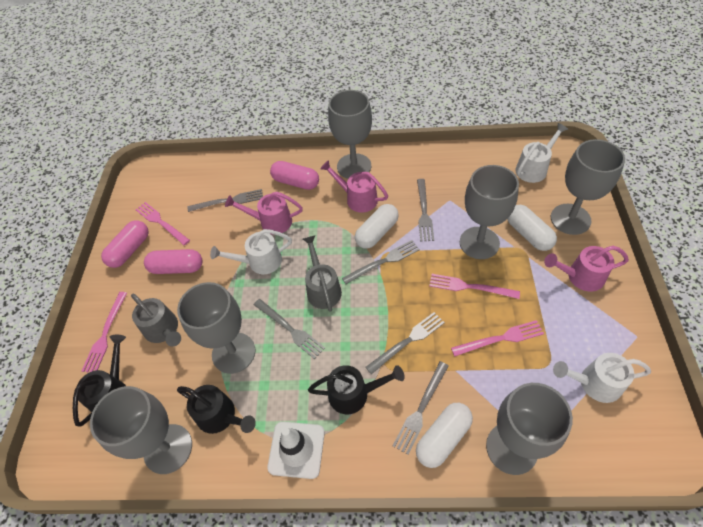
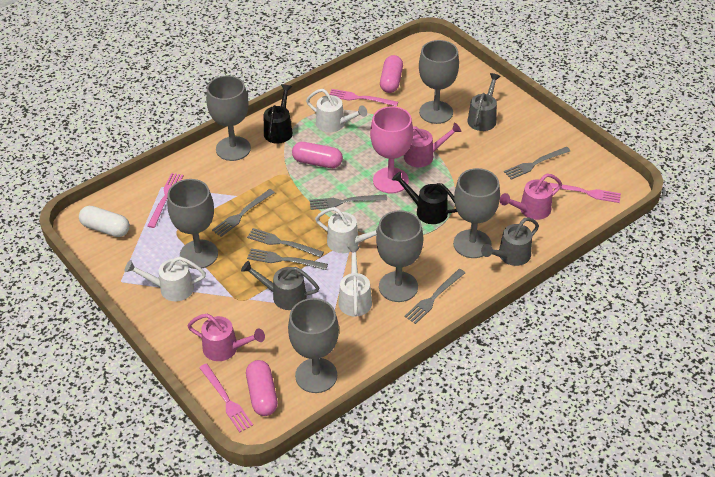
black watering can: [73,335,126,427] [177,385,256,434] [308,365,405,414] = 3 -> [264,84,293,144] [392,171,457,224] = 2
grey watering can: [131,294,181,347] [303,236,342,311] = 2 -> [241,261,319,310] [468,73,501,131] [481,217,539,266] = 3
pink goblet: none = 0 -> [370,106,413,194] = 1
white capsule: [355,204,399,249] [416,403,473,468] [507,205,557,251] = 3 -> [79,206,130,237] = 1
white traffic cone: [267,422,325,479] = 1 -> none = 0
white watering can: [210,229,292,274] [515,123,568,183] [553,353,651,403] = 3 -> [125,257,206,301] [306,89,367,132] [315,207,378,253] [338,246,372,317] = 4

